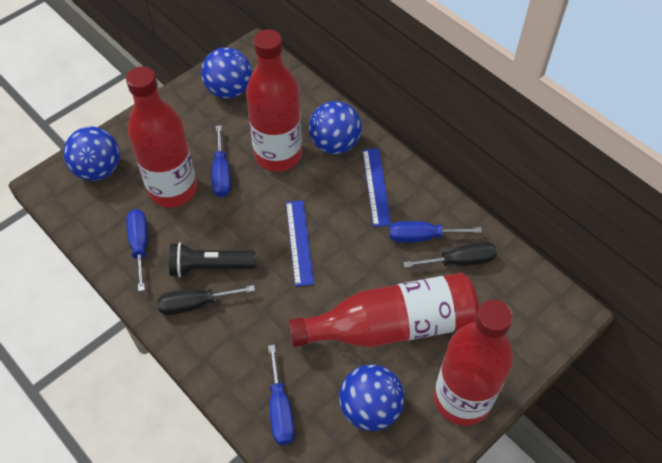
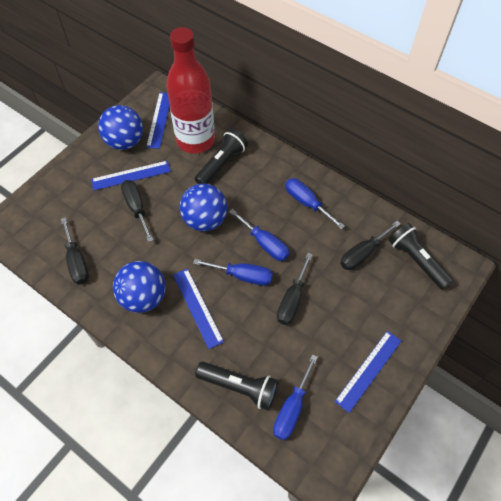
black flashlight: [169,242,256,277] = 1 -> [195,129,248,184] [195,362,278,410] [389,223,454,290] = 3
black screwdriver: [157,285,255,315] [403,242,497,268] = 2 -> [61,217,89,285] [121,180,153,242] [277,253,313,325] [340,221,400,270] = 4
blue ball: [63,127,120,181] [201,47,252,99] [309,101,362,154] [339,364,404,431] = 4 -> [98,105,143,150] [113,261,166,313] [180,183,227,231] = 3
blue ruler: [286,200,314,287] [362,148,391,227] = 2 -> [91,161,171,190] [146,92,170,149] [173,269,224,349] [334,331,402,413] = 4
red bottle: [126,67,197,207] [246,29,302,172] [289,273,479,347] [434,300,513,426] = 4 -> [166,27,215,154] = 1

